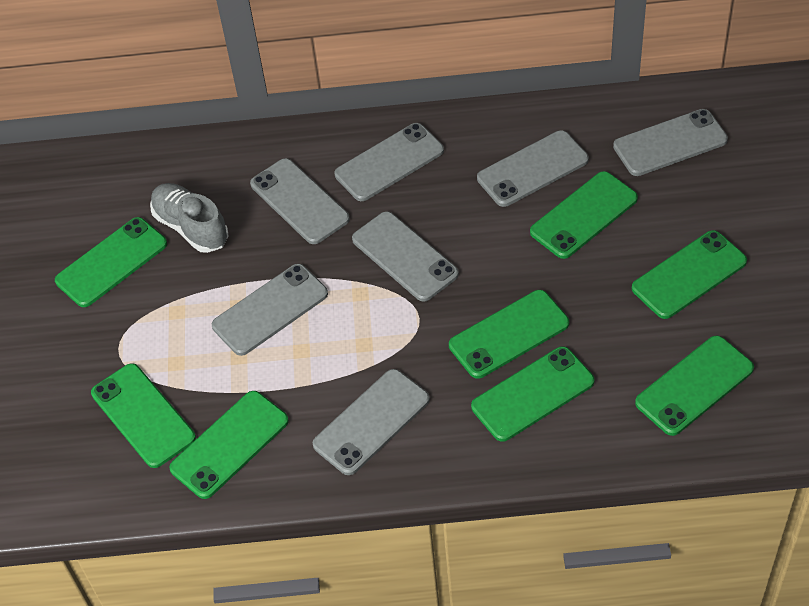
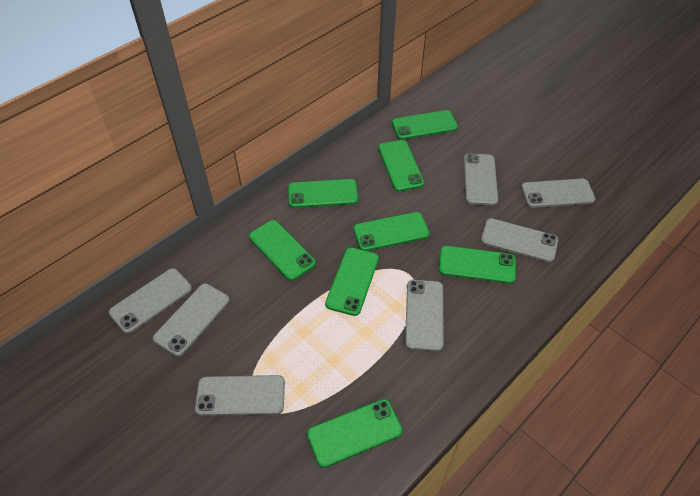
grey shoe: [150,183,228,253] = 1 -> none = 0

